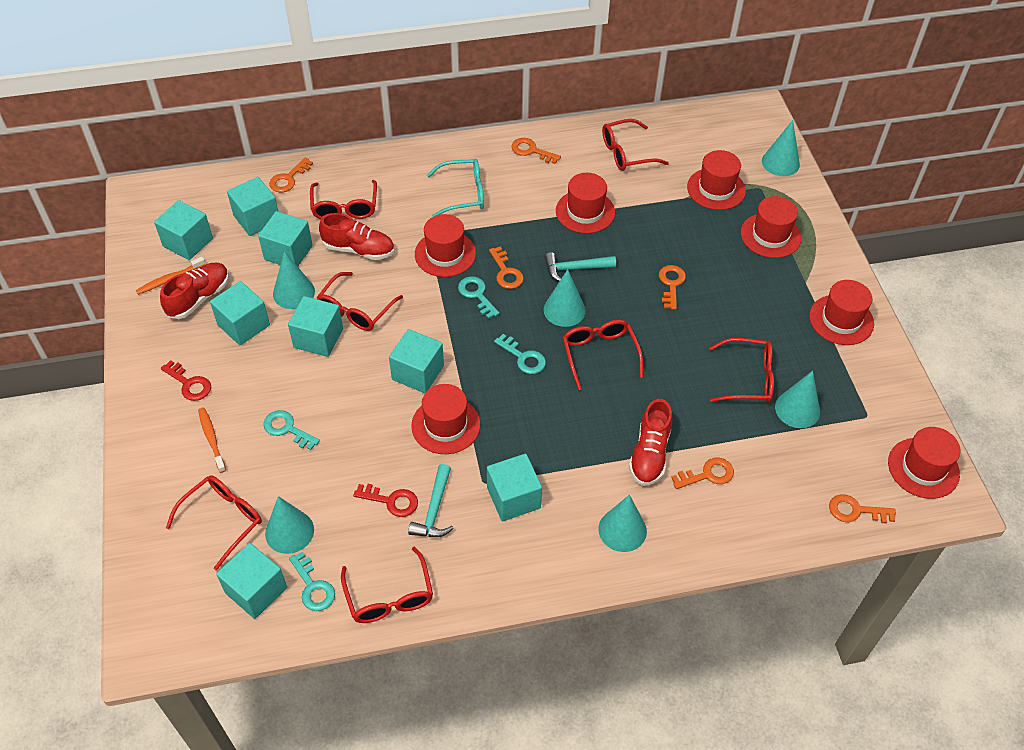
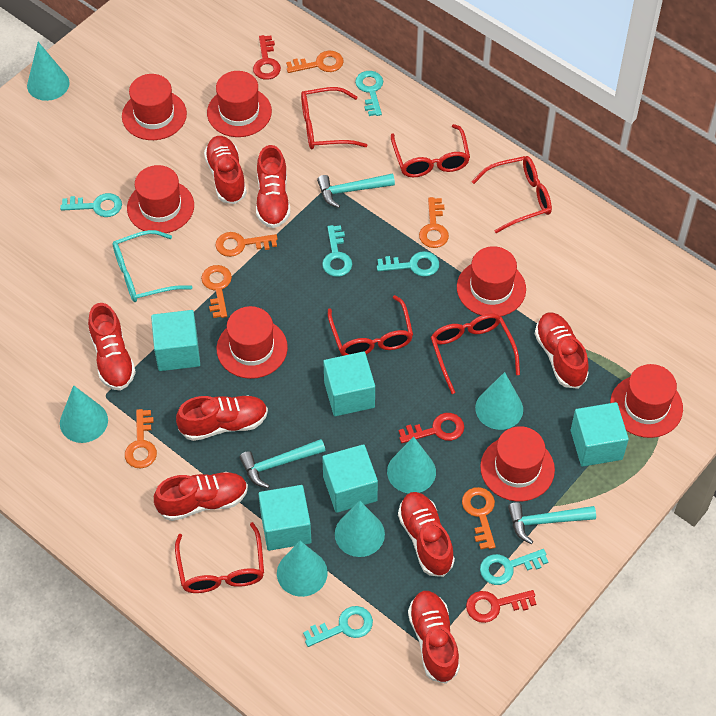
orange toothbrush: [136,257,206,295] [198,407,226,473] = 2 -> none = 0
red glasses: [166,475,262,570] [310,180,377,219] [316,272,403,331] [341,547,433,623] [563,320,643,390] [602,119,669,171] [709,338,774,402] = 7 -> [175,522,264,593] [301,87,368,149] [328,295,413,356] [391,124,470,177] [431,313,520,394] [472,156,552,233] = 6
red key: [161,360,211,401] [353,484,418,517] = 2 -> [253,35,281,80] [399,413,464,443] [466,590,536,623] = 3
red shoe: [160,263,229,319] [319,213,394,260] [629,399,673,486] = 3 -> [88,303,136,391] [154,472,248,521] [176,395,268,441] [204,136,247,204] [256,145,290,228] [398,492,455,577] [408,591,460,684] [535,312,589,389] = 8
turquoise cube: [154,200,213,260] [210,281,270,346] [216,543,287,619] [227,177,278,236] [258,211,313,266] [288,296,343,357] [389,329,444,393] [487,454,542,521] = 8 -> [151,310,200,371] [259,485,312,551] [322,444,378,513] [323,351,375,416] [571,402,629,467] = 5
turquoise hammer: [408,464,454,537] [545,252,616,282] = 2 -> [239,439,326,488] [317,173,395,208] [508,502,596,544] = 3
turquoise key: [263,410,320,450] [289,552,335,611] [458,276,499,319] [494,334,546,374] = 4 -> [60,193,122,217] [303,606,373,647] [322,225,352,277] [355,71,383,116] [377,251,439,277] [480,549,548,585] = 6

